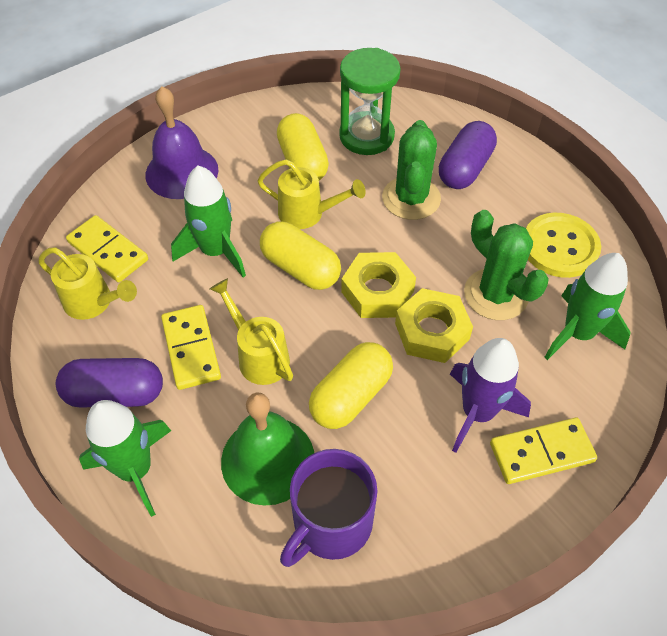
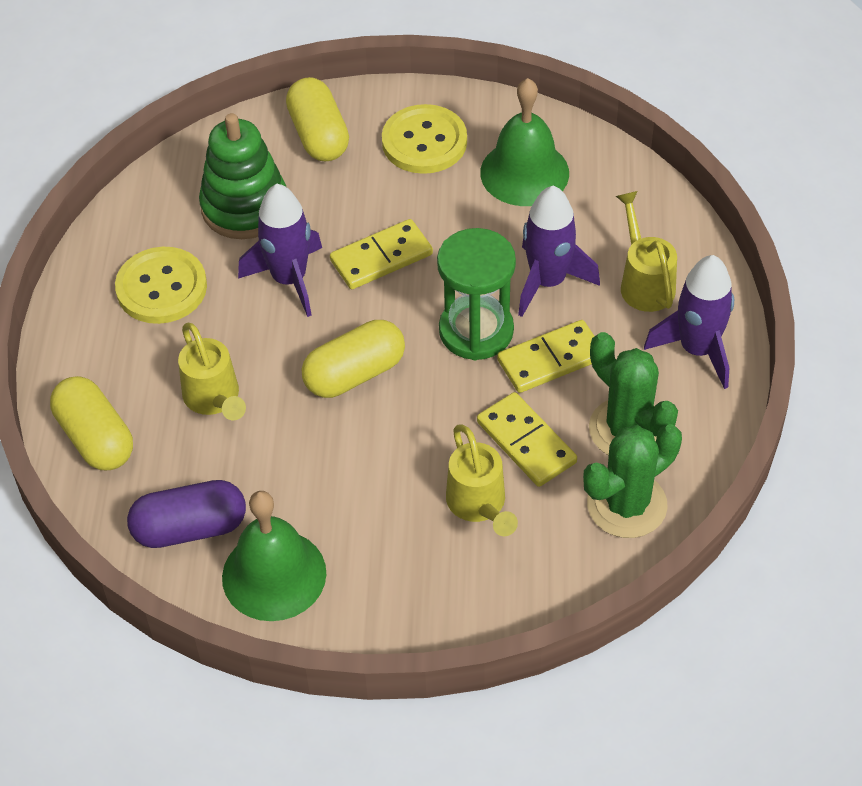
green bell: [221,393,314,506] = 1 -> [222,491,326,621] [480,78,569,206] = 2
green rocket: [79,400,171,517] [171,166,246,277] [544,253,631,360] = 3 -> none = 0
green stacking toy: none = 0 -> [199,113,286,239] = 1
purple bell: [145,86,218,199] = 1 -> none = 0
purple capsule: [56,358,163,407] [439,121,497,189] = 2 -> [127,480,246,548] = 1
purple mug: [280,449,377,567] = 1 -> none = 0
purple rocket: [450,338,531,453] = 1 -> [238,184,322,317] [518,186,600,317] [644,255,734,389] = 3
yellow button: [526,213,601,278] = 1 -> [115,247,207,324] [382,104,467,174] = 2
yellow nut: [341,252,416,318] [395,288,473,363] = 2 -> none = 0

